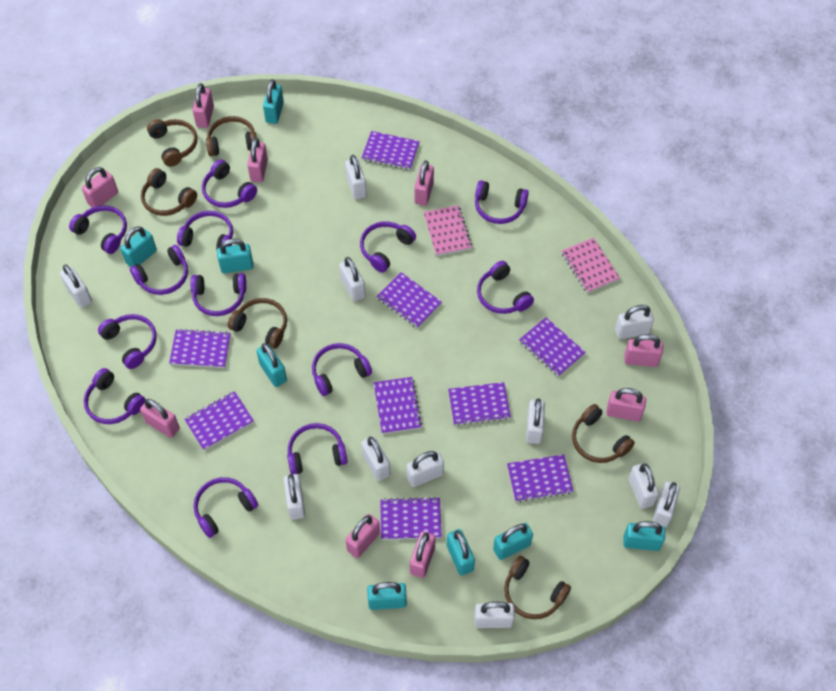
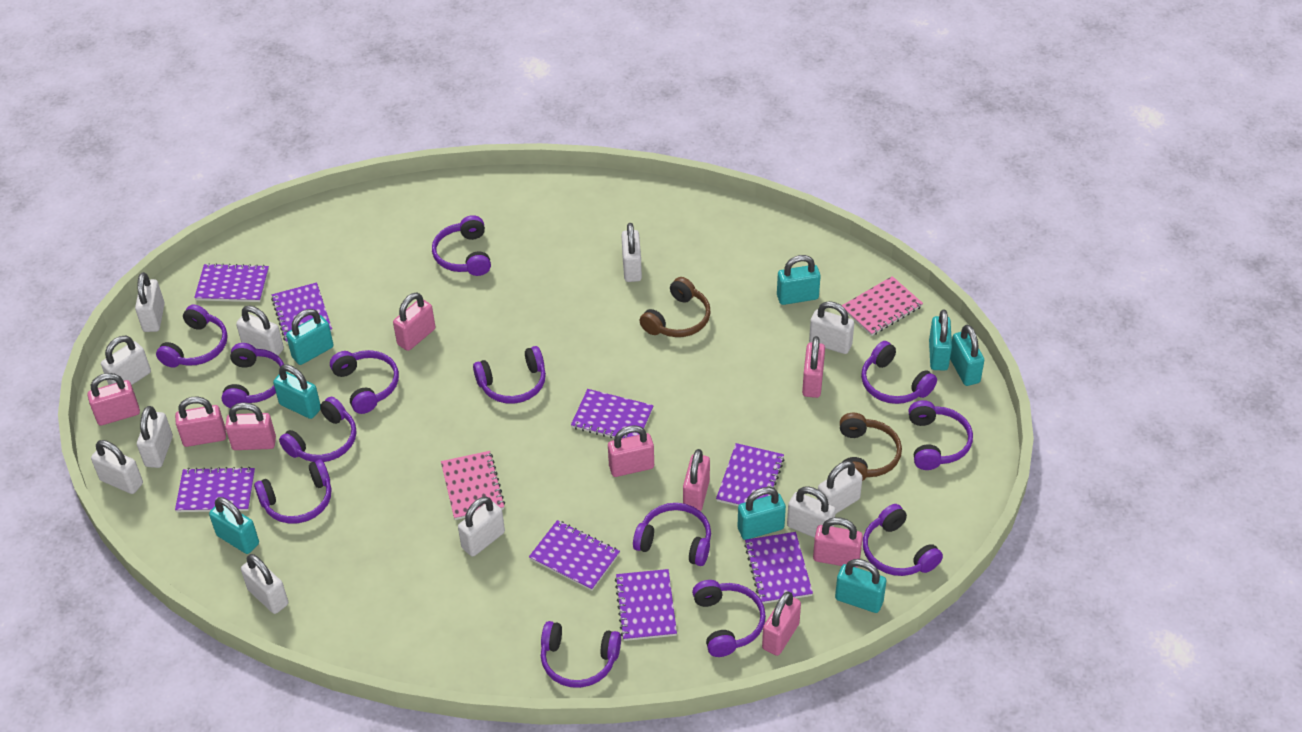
brown headphones: [141,168,197,216] [147,119,197,167] [206,116,257,156] [228,298,287,349] [504,556,571,619] [572,404,635,463] = 6 -> [640,277,711,337] [840,413,902,481] = 2
purple notebook: [169,329,231,368] [184,391,254,450] [362,131,420,170] [374,377,422,434] [376,272,442,328] [380,497,442,540] [448,382,511,426] [507,454,573,502] [519,317,586,377] = 9 -> [175,467,255,512] [194,263,269,302] [271,282,332,344] [529,520,620,591] [571,389,654,438] [615,569,677,641] [716,443,784,506] [744,532,813,604] = 8

